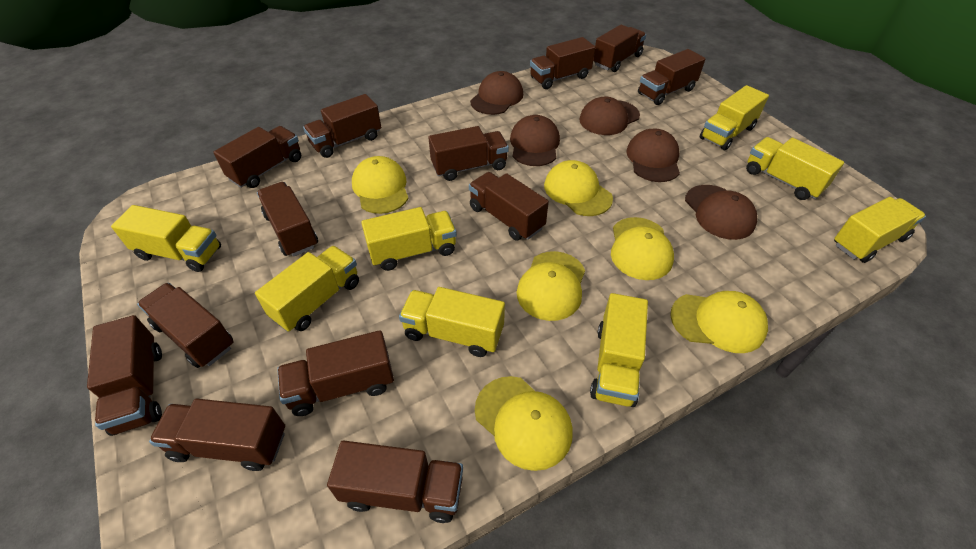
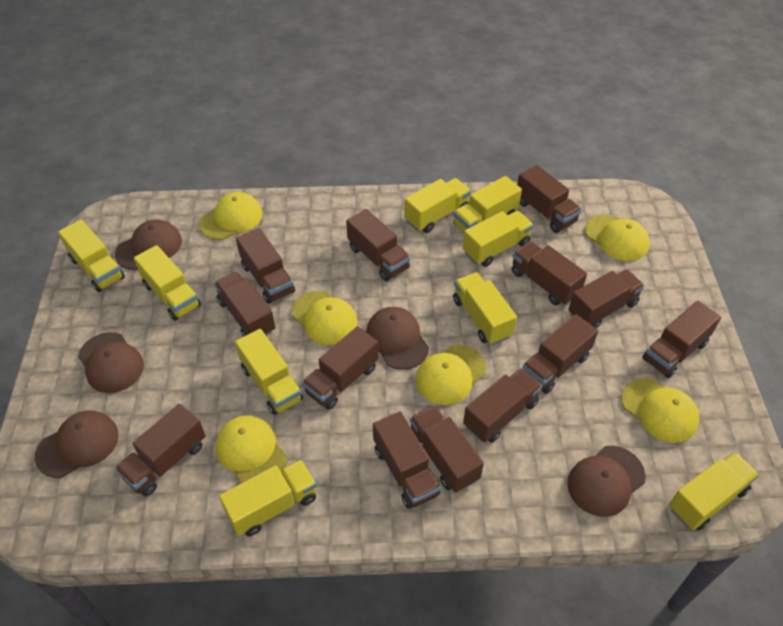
yellow truck: [111,205,221,272] [255,246,359,332] [361,207,457,271] [399,287,505,357] [590,293,648,407] [700,85,769,150] [746,137,844,200] [834,197,926,263] = 8 -> [58,220,125,292] [134,245,201,321] [219,459,317,536] [235,329,303,415] [404,178,471,233] [453,176,522,232] [453,272,517,345] [463,211,534,267] [669,452,759,530] = 9

